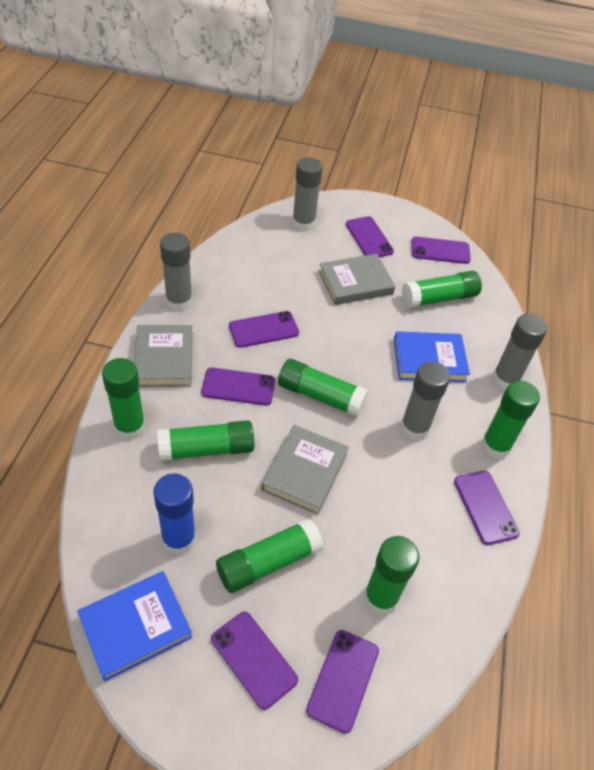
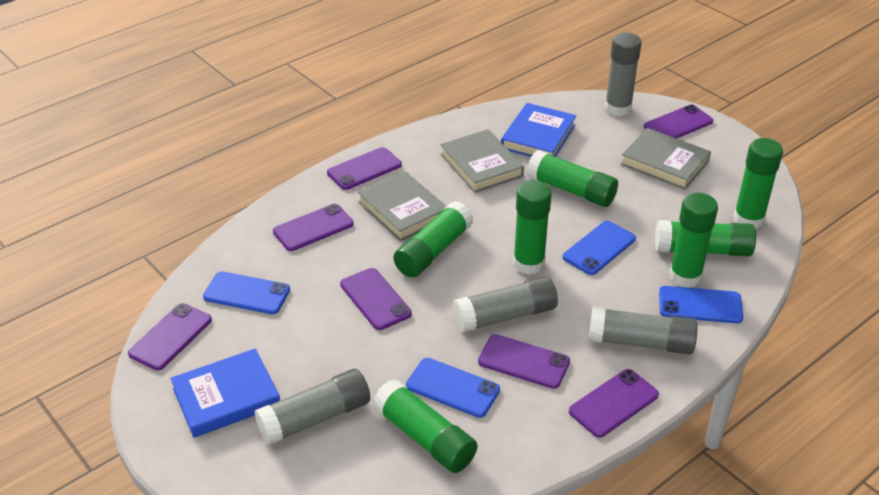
blue glue stick: [153,473,196,555] = 1 -> none = 0
blue phone: none = 0 -> [203,271,290,314] [406,358,500,418] [563,221,636,275] [659,286,743,323] = 4

